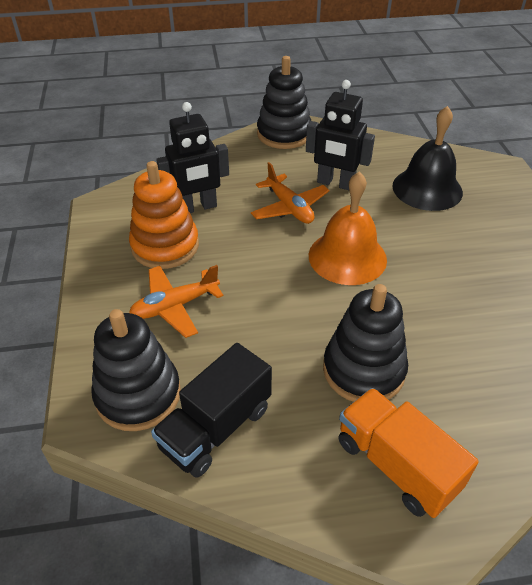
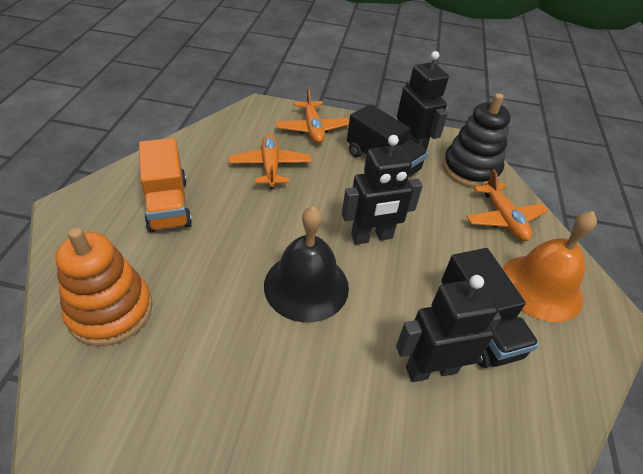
black robot: [156,102,229,213] [306,80,375,190] = 2 -> [342,135,423,245] [396,275,501,382] [397,51,449,150] = 3
black stacking toy: [91,309,181,431] [257,56,311,149] [323,284,408,402] = 3 -> [443,93,511,188] = 1
black truck: [151,343,272,477] = 1 -> [347,104,428,177] [441,248,539,368] = 2
orange plane: [129,265,224,338] [251,162,329,224] = 2 -> [229,135,312,189] [276,87,349,144] [466,169,548,241] = 3

